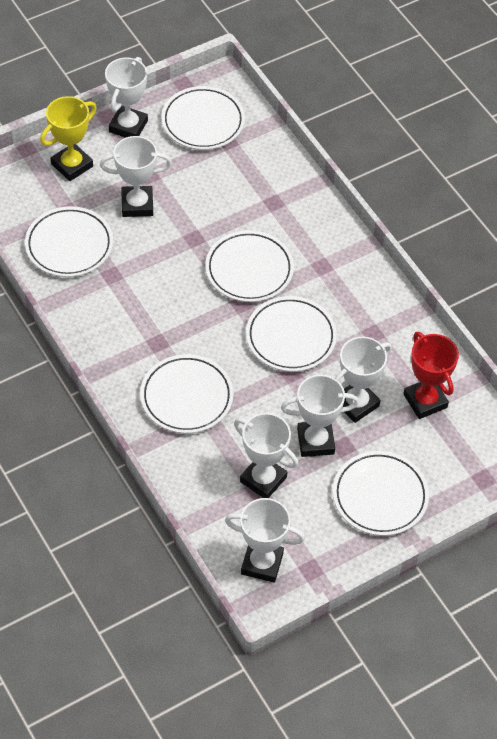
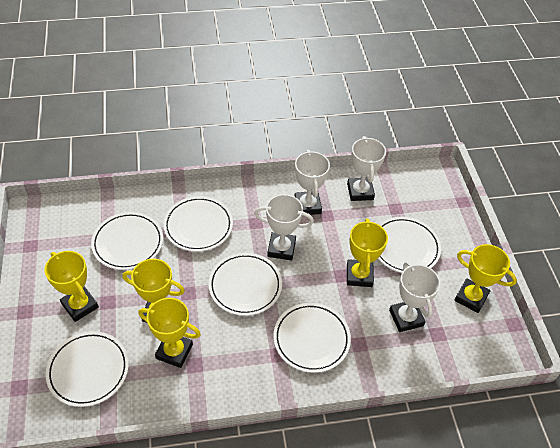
red trophy: [403,332,459,419] = 1 -> none = 0
white trophy: [100,136,172,217] [105,57,148,138] [225,498,305,583] [234,413,298,498] [281,375,359,457] [335,336,392,423] = 6 -> [254,194,314,260] [294,150,330,216] [347,136,386,201] [389,261,440,332] = 4
yellow trophy: [40,96,97,181] = 1 -> [44,251,99,322] [122,259,185,322] [138,298,201,368] [347,219,388,287] [454,244,517,313] = 5

